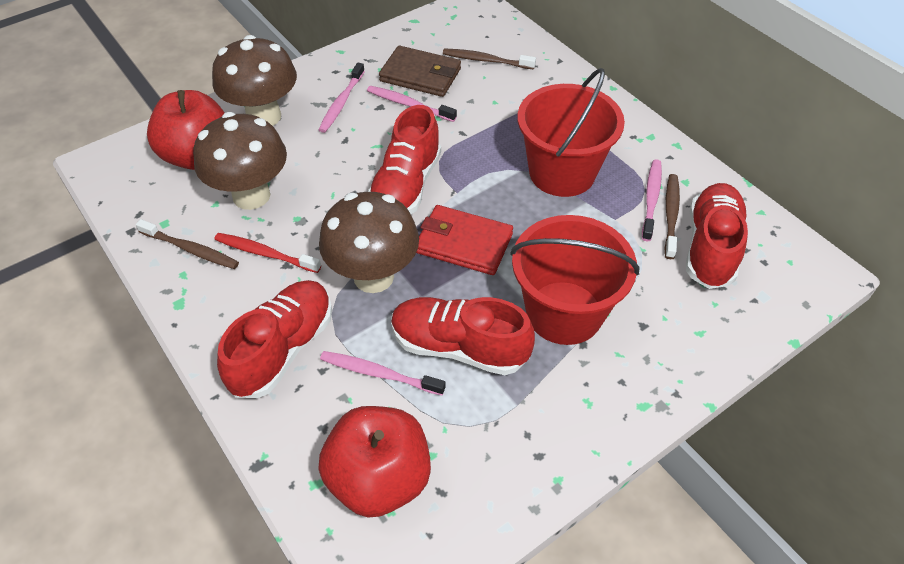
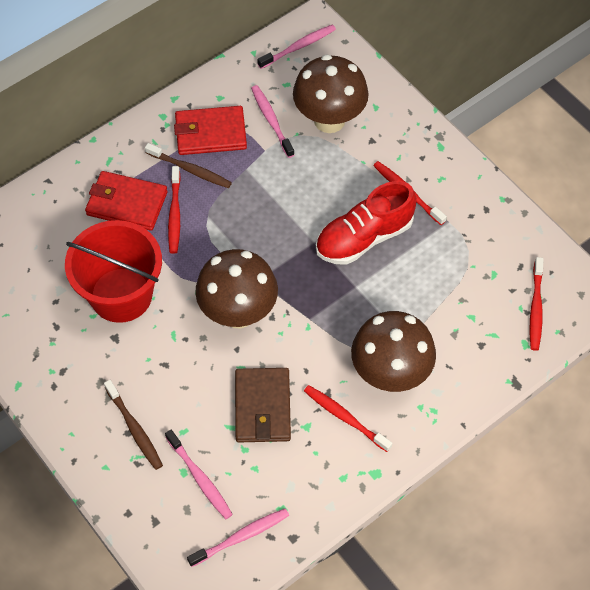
brown toothbrush: [136,219,239,269] [443,49,536,69] [665,174,680,259] = 3 -> [104,380,163,470] [145,143,232,188] = 2
red apple: [147,90,225,170] [318,406,431,518] = 2 -> none = 0
red bucket: [510,215,640,345] [517,68,625,197] = 2 -> [65,220,162,323] = 1
red shoe: [217,280,332,398] [368,105,441,214] [391,297,535,375] [686,183,748,289] = 4 -> [316,181,416,265] = 1
red toothbrush: [214,233,321,273] = 1 -> [168,166,181,254] [304,385,392,452] [373,161,447,225] [530,257,544,351] = 4
red wallet: [416,205,513,275] = 1 -> [85,171,168,231] [174,106,247,155] = 2

